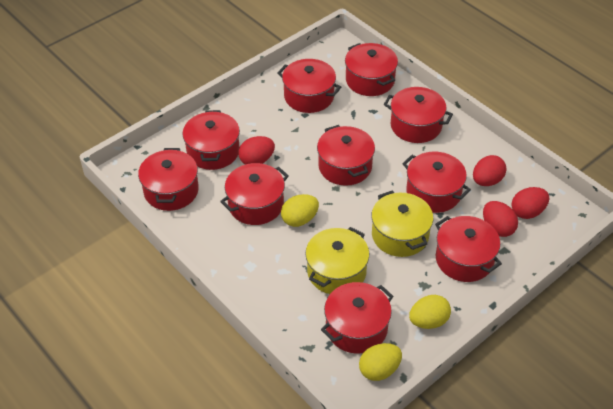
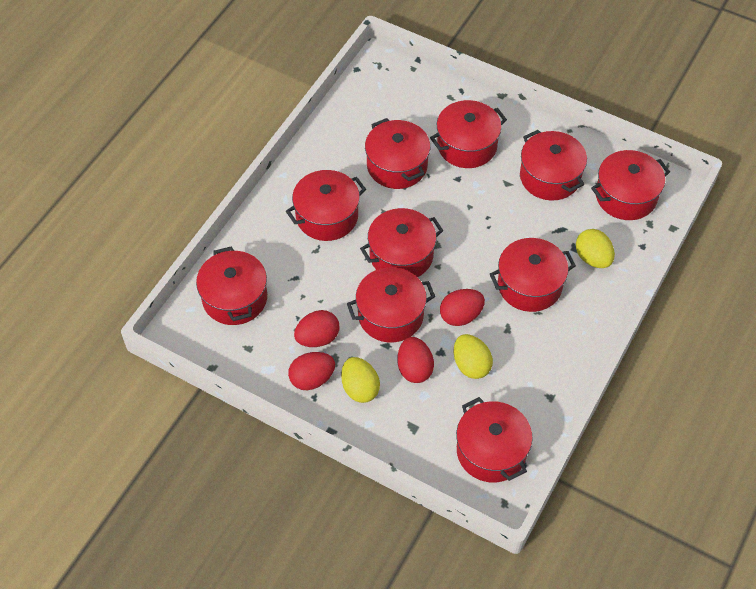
yellow pot: [305,227,369,294] [371,191,433,257] = 2 -> none = 0

